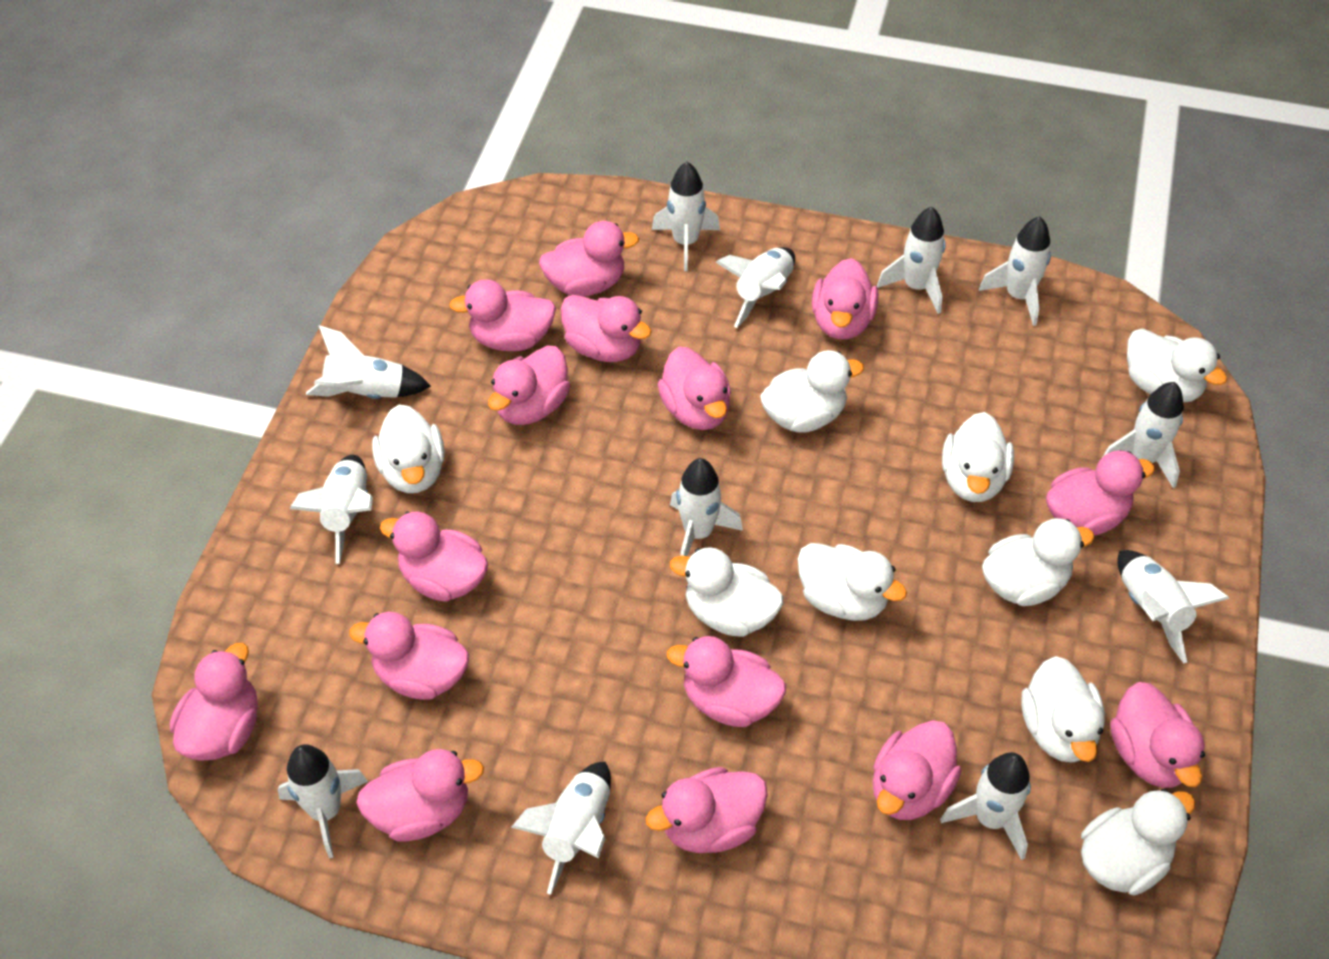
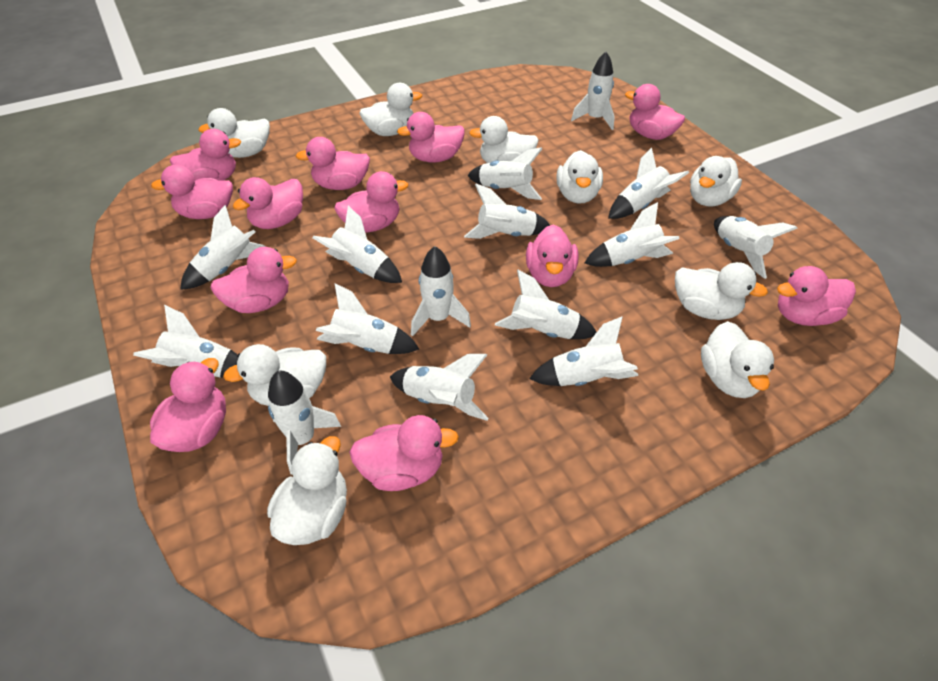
pink duck: [170,643,258,761] [349,612,469,700] [356,749,484,841] [380,512,488,602] [449,279,556,351] [488,345,570,425] [539,221,639,296] [561,295,652,362] [646,767,768,853] [658,347,731,430] [667,636,786,727] [812,258,878,339] [873,720,961,820] [1046,450,1155,536] [1110,682,1205,788] = 15 -> [150,358,226,452] [151,165,233,219] [170,129,241,181] [210,247,297,313] [233,177,303,229] [296,137,370,190] [334,171,408,232] [349,415,459,491] [397,112,465,163] [526,224,579,287] [625,84,685,140] [777,266,856,326] = 12
white rocket: [278,744,368,858] [289,455,373,564] [306,325,431,399] [511,762,611,895] [652,162,720,271] [670,458,743,556] [716,247,795,328] [877,207,946,314] [940,752,1031,860] [979,216,1051,326] [1103,382,1184,488] [1117,550,1230,663] = 12 -> [133,305,238,378] [180,205,266,290] [268,371,341,475] [313,206,402,283] [316,283,419,354] [390,354,489,421] [411,246,471,336] [464,184,550,239] [467,147,543,200] [495,270,597,339] [529,316,638,386] [571,52,615,130] [585,202,680,267] [608,147,689,219] [714,216,798,279] = 15

